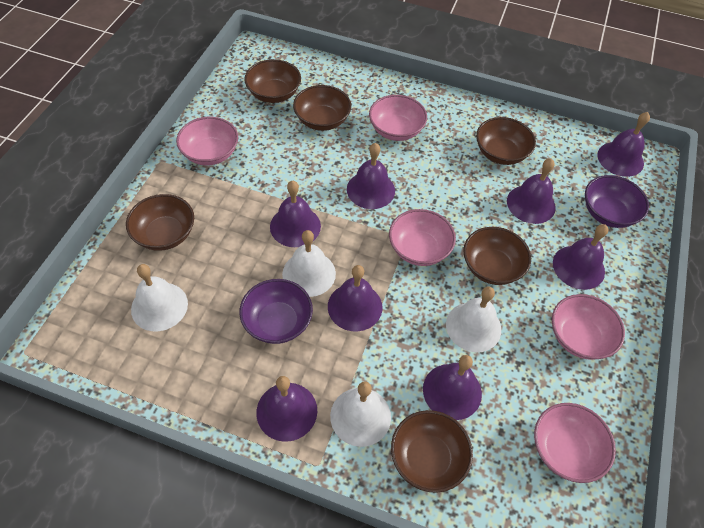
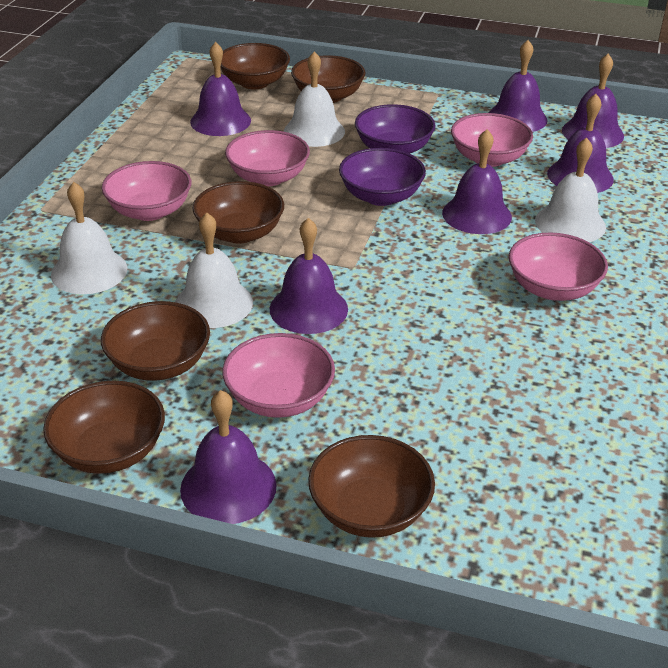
purple bell: [256,376,317,442] [270,181,321,247] [328,265,382,332] [347,143,395,209] [423,355,482,420] [507,158,556,224] [553,224,608,290] [598,112,650,177] = 8 -> [180,390,277,524] [190,42,251,136] [270,218,348,334] [442,129,512,234] [488,40,547,132] [547,94,614,193] [562,54,624,148] = 7

